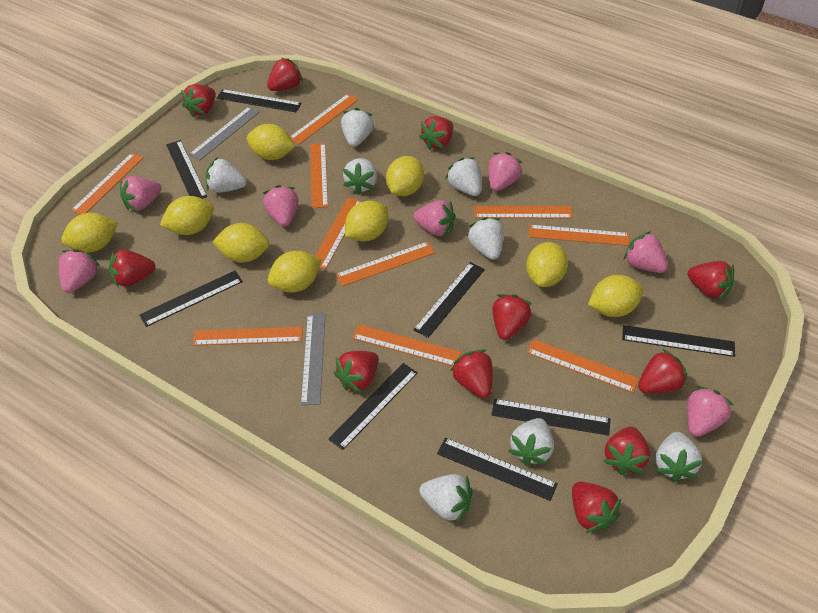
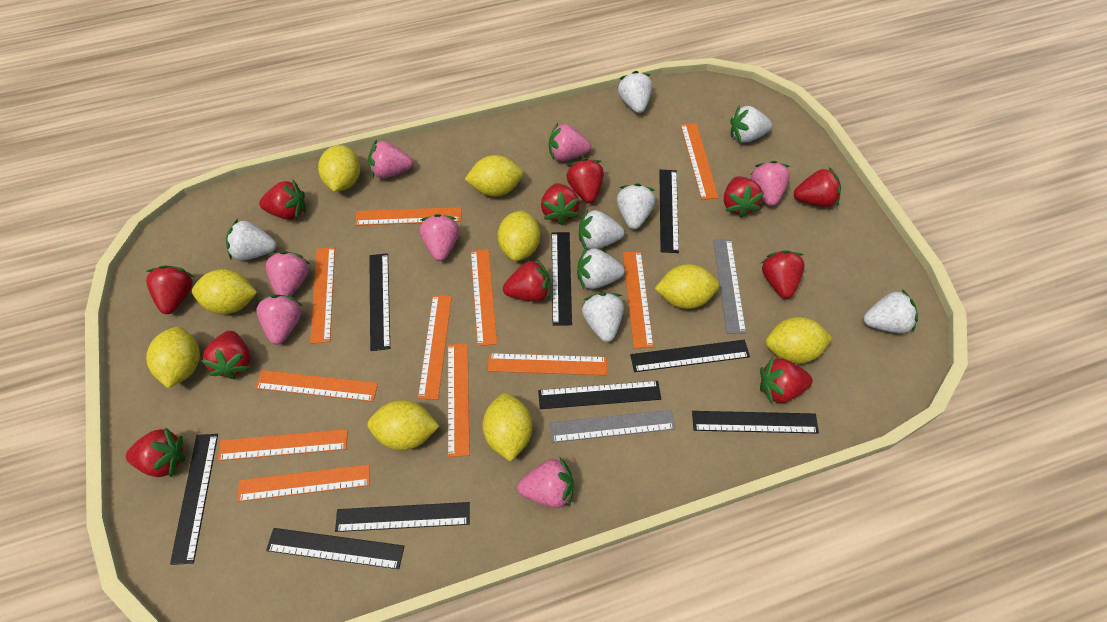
black ruler: [139,271,243,327] [166,140,207,199] [217,89,302,112] [328,363,418,450] [413,262,485,338] [437,438,558,501] [491,399,611,436] [622,325,735,357] = 8 -> [170,434,218,565] [266,528,405,569] [335,502,470,532] [369,253,390,351] [538,381,661,409] [552,232,572,326] [630,340,750,372] [659,170,679,253] [692,411,819,434] = 9
orange ruler: [71,153,144,215] [193,327,303,346] [290,94,359,144] [310,143,328,208] [315,197,363,270] [336,242,435,287] [352,324,461,366] [474,206,573,218] [526,339,639,393] [529,225,629,246] = 10 -> [218,429,348,461] [237,464,370,502] [255,370,378,402] [310,247,335,344] [355,207,461,226] [418,295,452,400] [448,343,470,457] [471,249,497,346] [487,353,607,375] [623,251,654,348] [681,123,719,200] = 11

